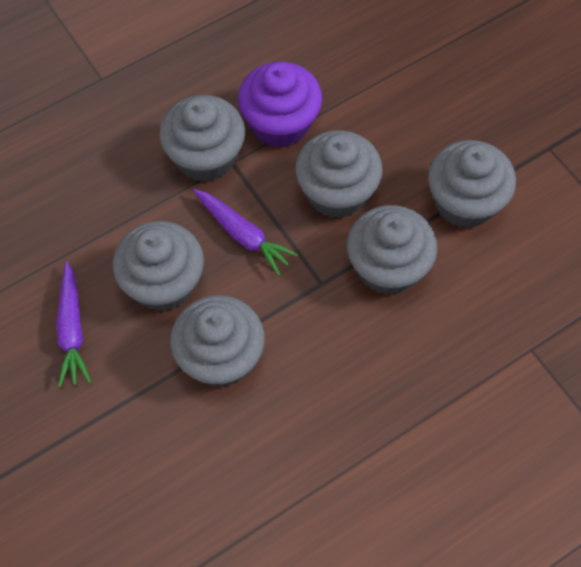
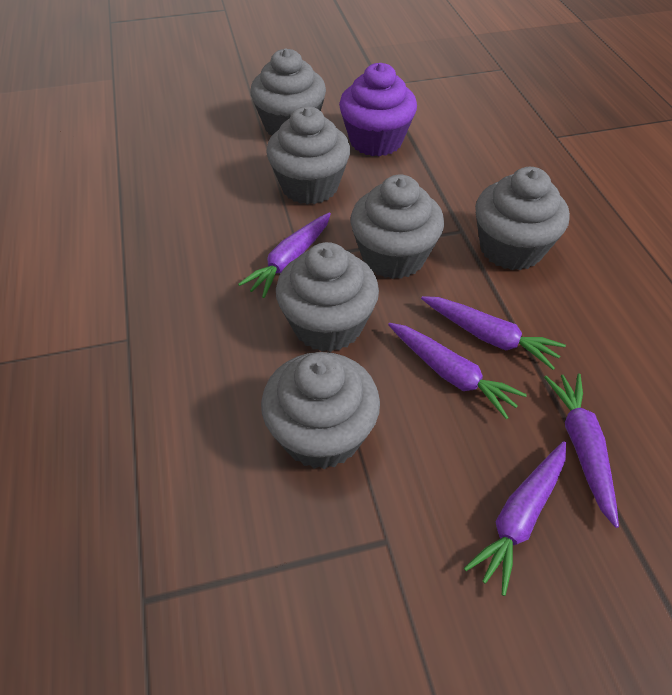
purple carrot: [56,262,91,387] [193,189,298,275] = 2 -> [238,212,331,298] [388,323,527,419] [421,296,566,370] [464,441,566,596] [544,373,619,528] = 5

